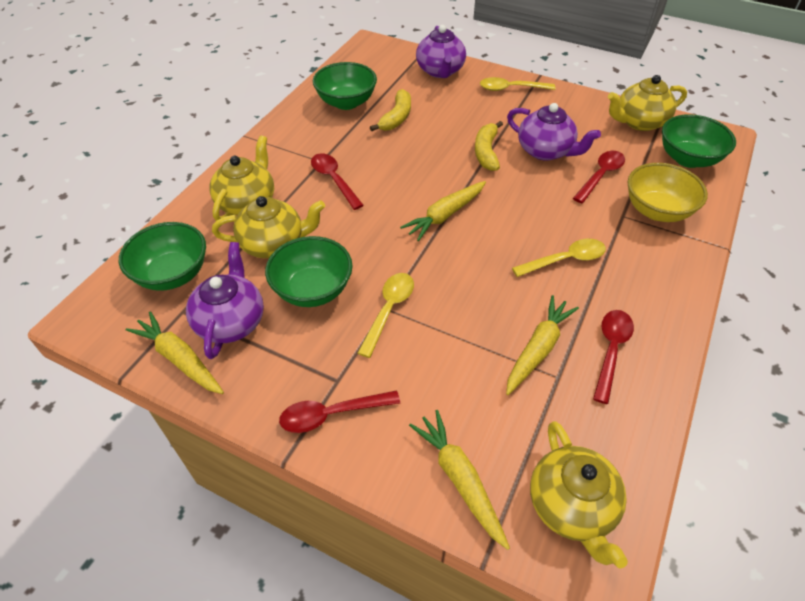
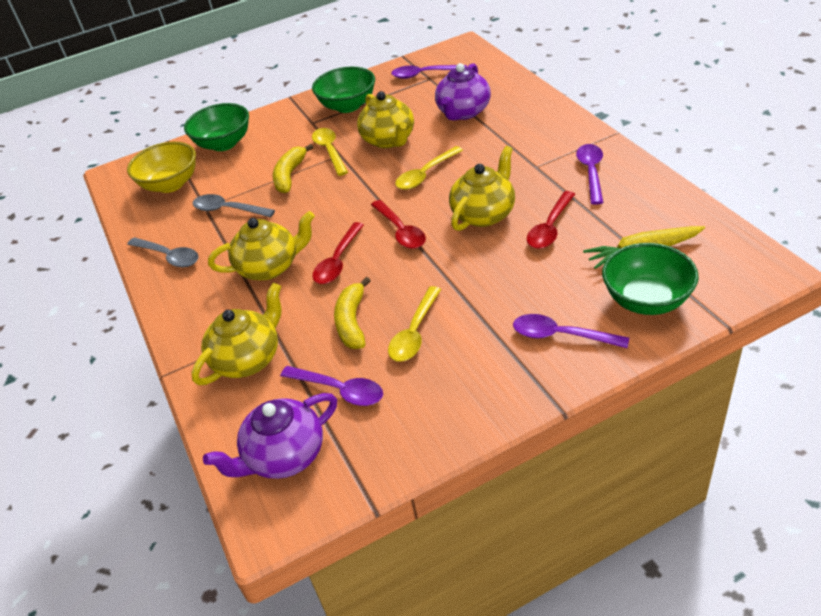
green bowl: [119,222,206,291] [265,236,352,307] [313,62,377,110] [662,114,736,168] = 4 -> [184,103,249,151] [312,67,375,113] [602,243,699,315] = 3
grey spoon: none = 0 -> [127,237,199,267] [193,194,275,218] = 2
purple spoon: none = 0 -> [280,366,383,406] [391,65,467,79] [513,314,629,348] [576,144,603,205] = 4
purple teapot: [186,242,264,359] [416,25,466,78] [507,103,601,161] = 3 -> [203,393,337,479] [435,63,491,120] = 2
red spoon: [279,391,400,433] [311,153,364,210] [573,151,625,203] [593,310,634,404] = 4 -> [312,222,364,284] [371,200,426,249] [527,191,575,249] = 3
yellow carrot: [126,311,224,394] [400,181,486,241] [409,410,510,550] [506,295,579,395] = 4 -> [583,226,705,269] = 1

